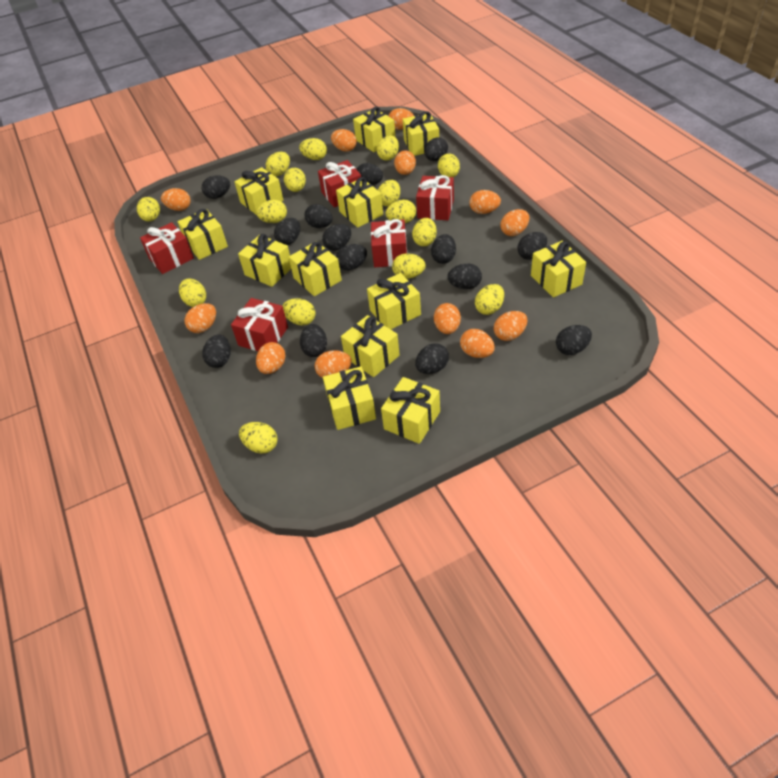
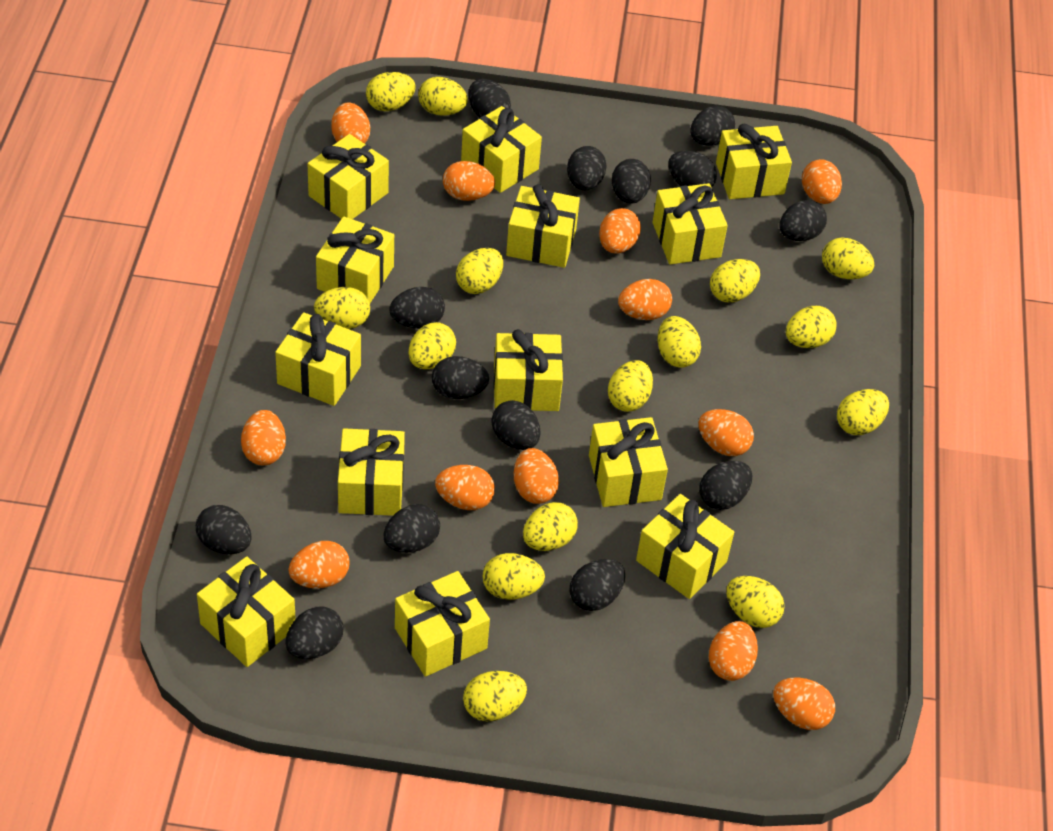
red gift: [140,222,194,274] [231,298,288,351] [318,160,361,207] [371,219,407,267] [416,175,454,220] = 5 -> none = 0
yellow gift: [178,209,228,260] [234,167,283,215] [238,234,291,287] [289,241,342,296] [323,366,376,430] [336,177,383,228] [341,315,400,377] [353,107,396,152] [367,273,421,329] [381,377,440,444] [402,111,439,156] [531,241,586,297] = 12 -> [197,556,296,667] [275,312,361,406] [308,134,389,219] [316,216,394,303] [338,428,405,516] [395,571,490,677] [461,106,542,193] [494,329,563,411] [506,184,580,268] [589,417,668,507] [636,494,734,599] [652,183,728,264] [716,124,792,199] = 13

